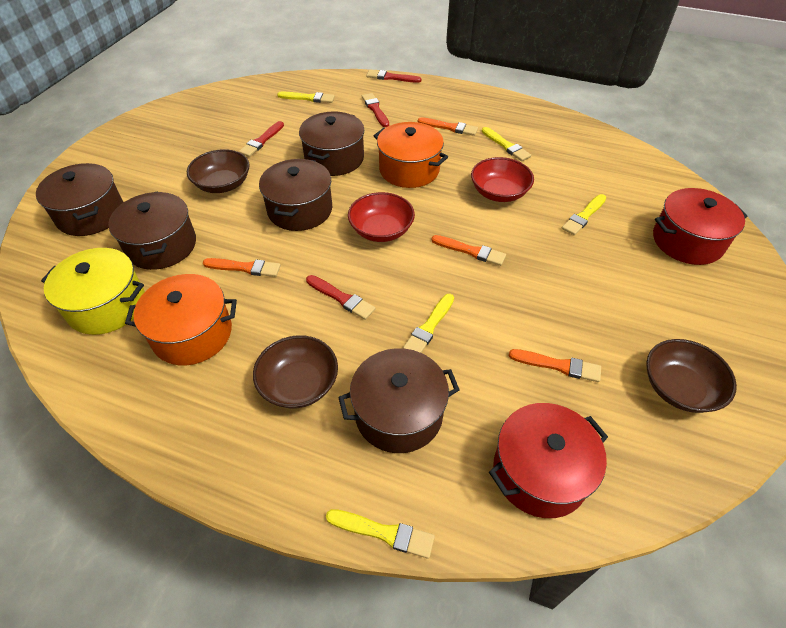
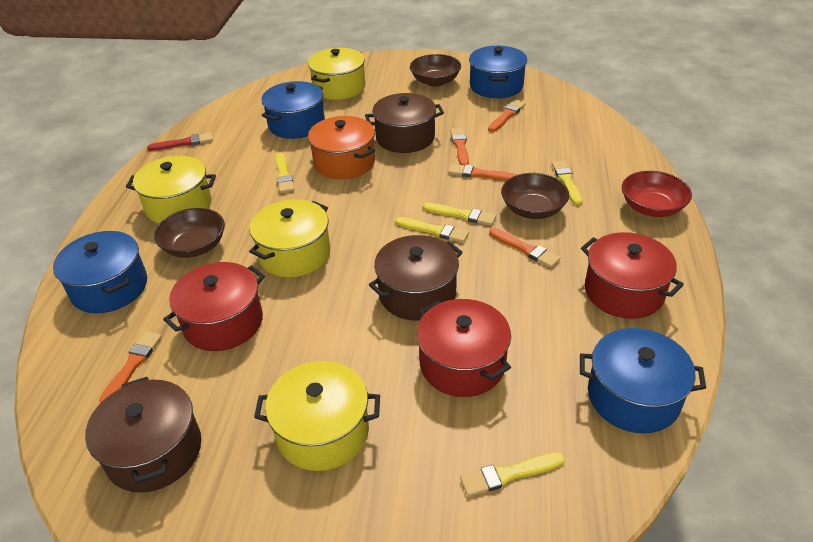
blue pot: none = 0 -> [53,231,147,313] [261,81,325,139] [469,46,527,98] [580,328,706,434] = 4
brown pot: [36,163,124,236] [108,191,196,270] [259,159,332,231] [299,111,364,176] [338,348,459,453] = 5 -> [85,377,201,493] [365,93,444,153] [369,235,463,321] = 3
orange brush: [203,258,281,277] [418,117,478,136] [431,235,506,266] [509,349,601,382] = 4 -> [99,332,162,403] [448,164,517,181] [450,128,469,165] [488,100,525,132] [489,228,560,268] = 5
orange pot: [125,274,237,365] [374,122,448,188] = 2 -> [308,116,375,179] = 1
red bowl: [348,192,415,242] [471,157,534,202] = 2 -> [622,171,692,217] = 1
red brush: [239,121,284,157] [306,275,376,320] [362,93,389,127] [366,70,422,83] = 4 -> [147,133,213,151] = 1
red pot: [489,403,608,518] [653,188,748,265] = 2 -> [163,262,265,351] [416,299,511,397] [581,232,684,319] = 3
yellow pot: [41,248,145,335] = 1 -> [126,156,216,224] [249,199,330,277] [254,361,380,471] [308,48,365,100] = 4

